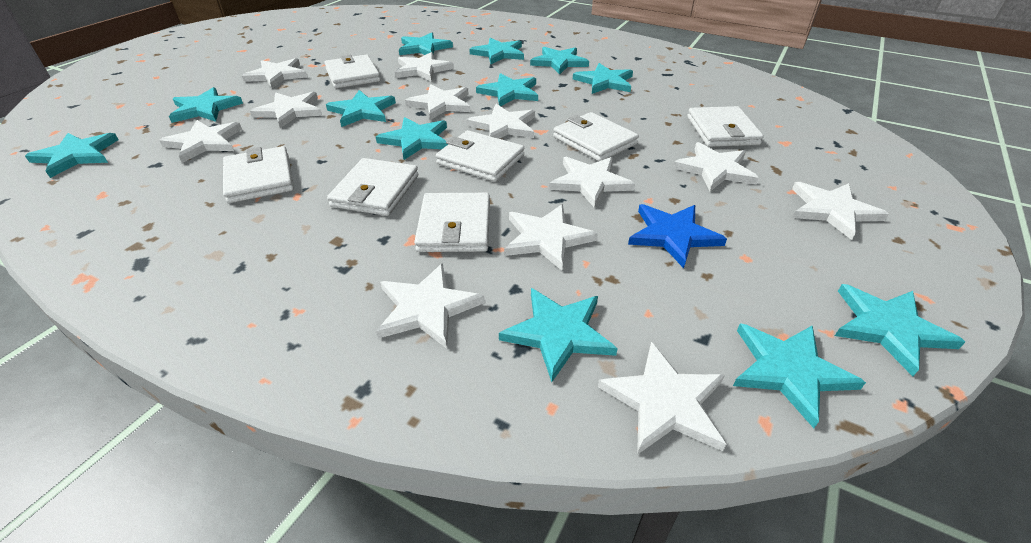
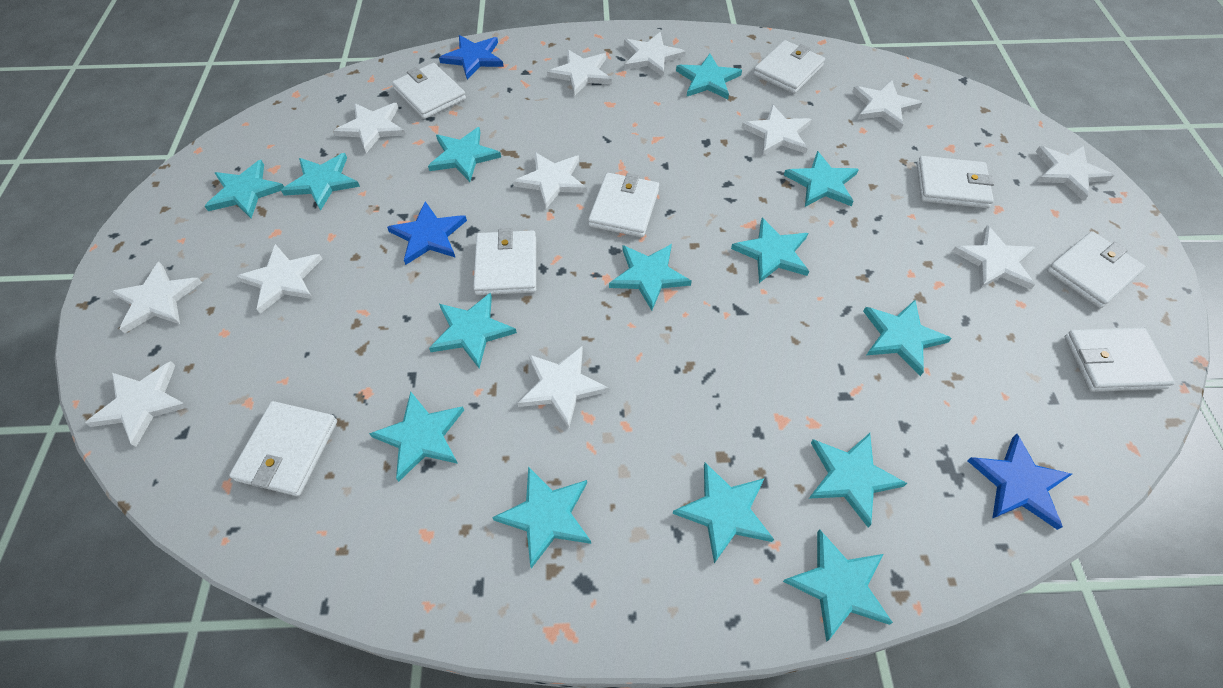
blue star: [628,204,727,268] = 1 -> [387,201,467,265] [439,35,504,80] [967,434,1072,530] = 3
turquoise star: [25,133,119,178] [169,87,243,123] [326,90,396,127] [376,117,448,160] [399,33,453,55] [469,38,524,64] [476,73,538,106] [499,288,618,382] [530,47,589,75] [573,63,633,94] [733,323,866,428] [835,284,965,376] = 12 -> [205,160,284,218] [281,153,360,211] [369,392,464,482] [428,127,501,182] [429,292,517,368] [492,467,591,569] [609,244,692,310] [673,463,774,563] [676,54,742,99] [731,218,809,283] [783,530,893,642] [784,151,859,207] [809,433,907,527] [863,300,952,376] = 14
white wallet: [223,146,294,203] [324,55,380,89] [327,158,418,216] [414,193,490,252] [436,130,524,182] [553,112,639,161] [687,106,764,147] = 7 -> [229,401,337,496] [392,63,466,119] [473,228,536,295] [588,173,659,237] [753,40,825,94] [917,156,994,208] [1047,231,1146,308] [1065,328,1175,392] = 8

